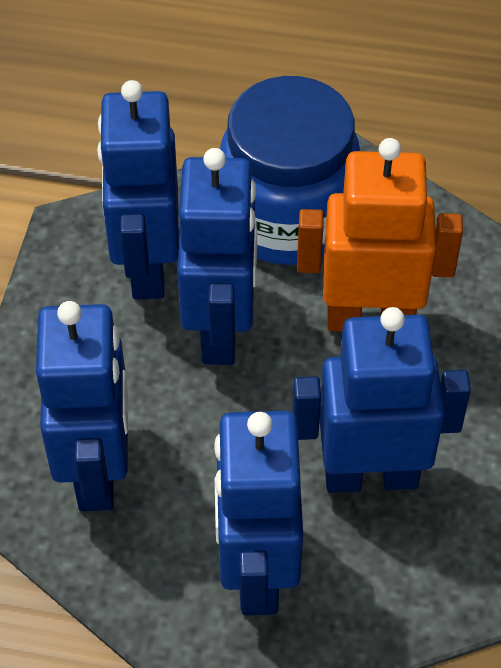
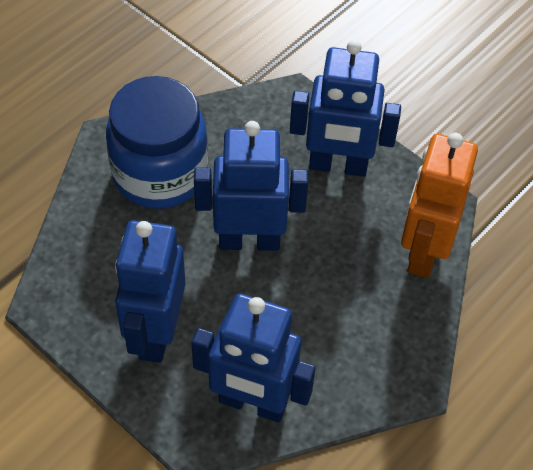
blue robot: [36,301,128,511] [97,80,179,299] [177,148,257,365] [214,411,303,615] [292,307,471,493] = 5 -> [115,220,185,363] [191,294,315,423] [194,121,308,251] [290,40,401,177] = 4

